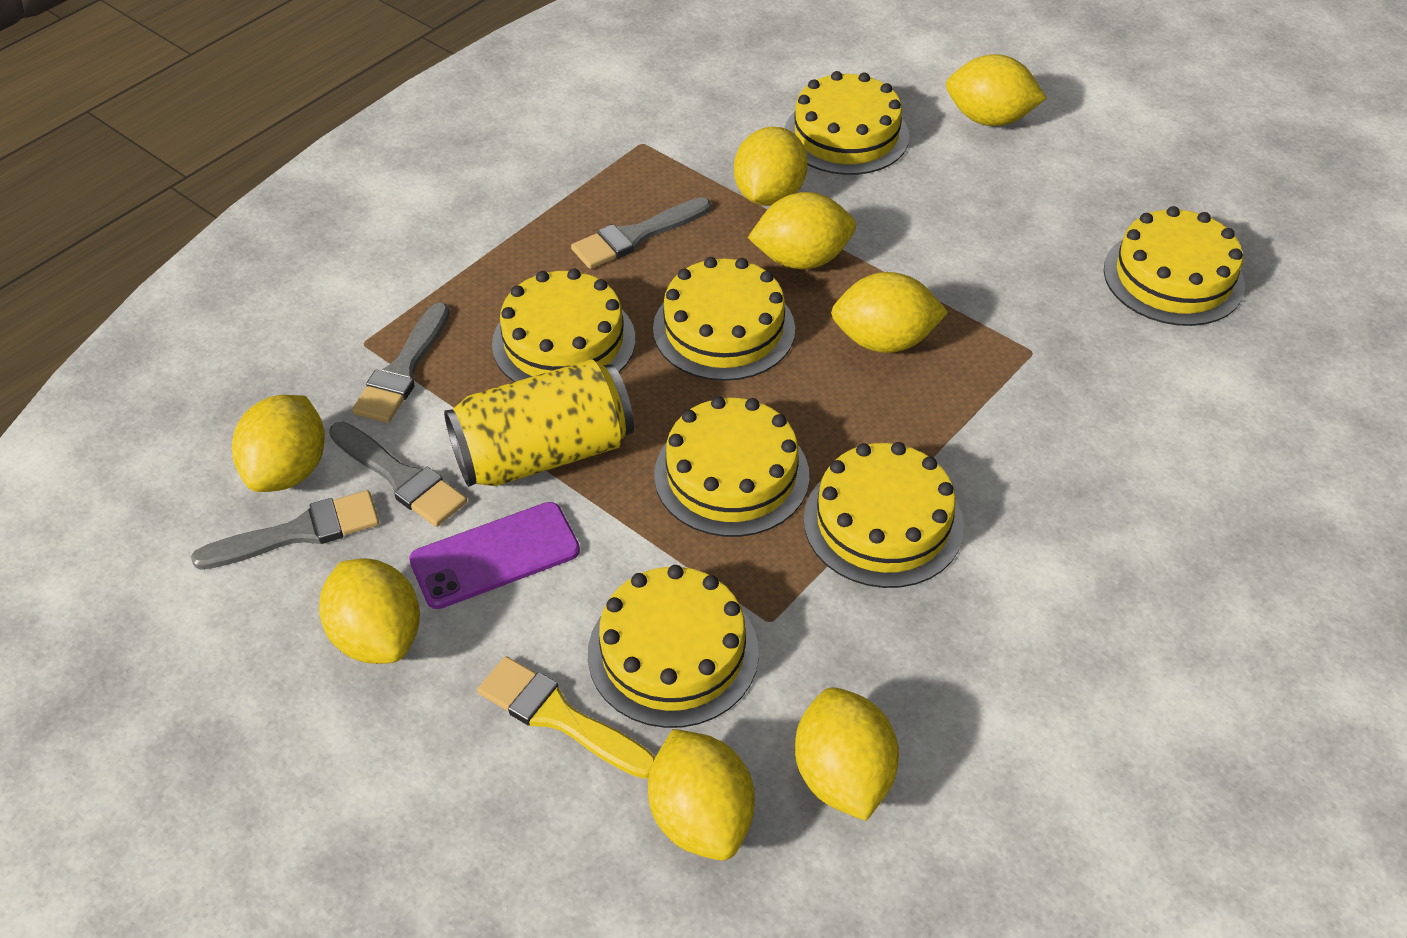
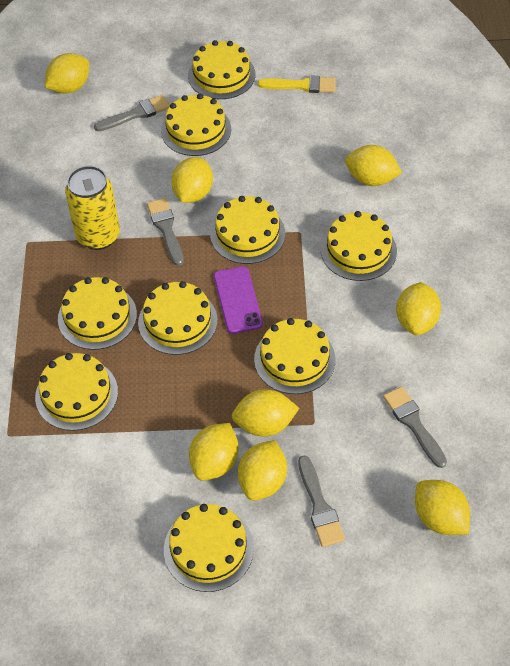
yellow cake: [492,268,635,382] [588,565,759,728] [653,257,795,381] [654,396,809,537] [785,71,909,175] [803,442,964,588] [1104,206,1245,326] = 7 -> [35,353,118,431] [58,277,137,350] [138,281,217,355] [161,94,231,156] [164,504,254,592] [188,40,255,99] [210,196,285,264] [254,318,335,394] [321,211,397,281] = 9

